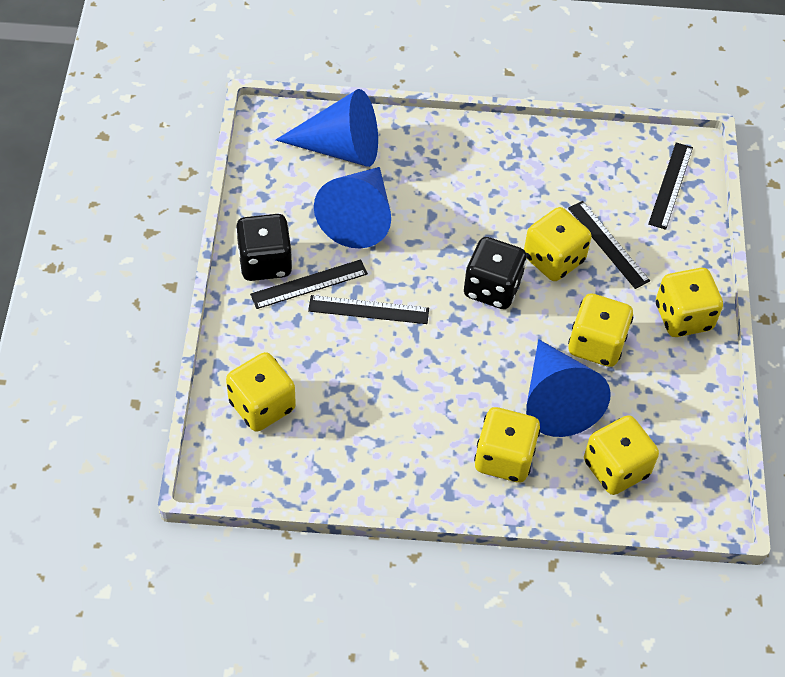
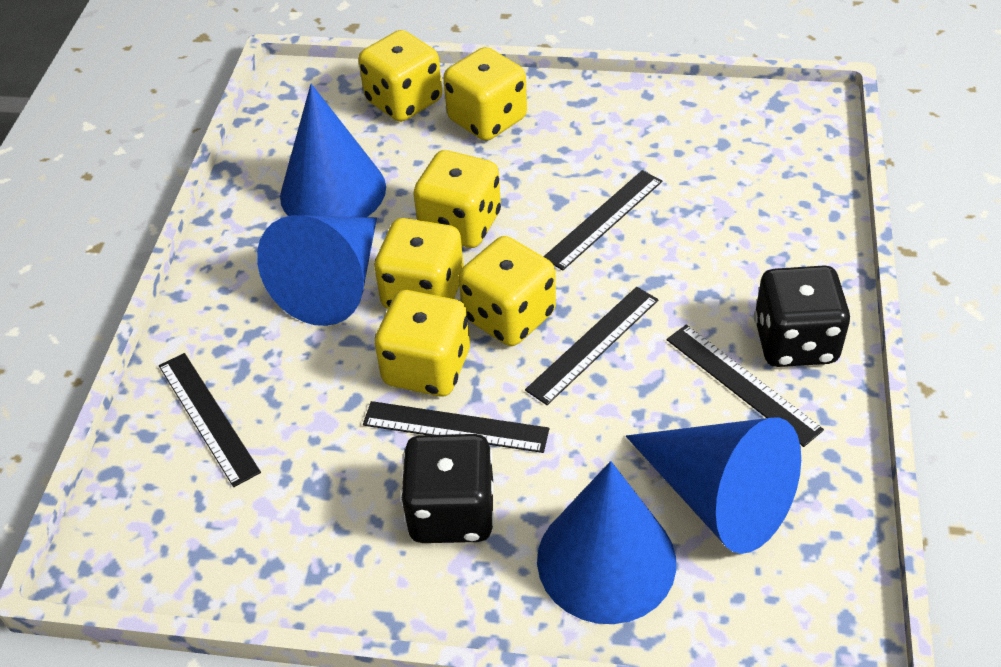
black ruler: [250,259,368,309] [308,295,429,324] [568,201,650,289] [648,142,693,230] = 4 -> [159,353,261,487] [363,401,549,453] [525,287,658,405] [543,170,662,271] [667,325,824,447] = 5
blue cone: [276,89,378,167] [314,167,391,248] [526,339,611,437] = 3 -> [257,215,377,326] [280,84,386,217] [537,461,676,624] [626,417,801,554] = 4

